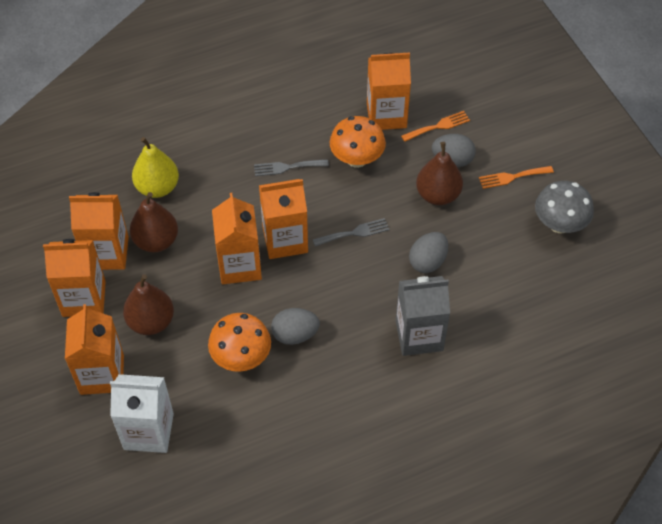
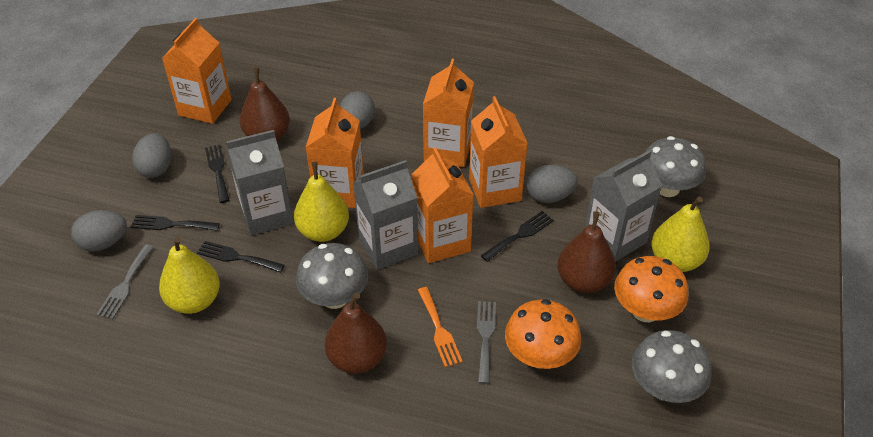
black fork: none = 0 -> [130,215,220,231] [197,241,285,273] [205,145,230,203] [481,211,554,262] = 4
grey carton: [396,276,450,356] = 1 -> [226,130,294,236] [353,160,418,270] [584,150,662,262] = 3
grey egg: [271,308,320,345] [409,232,448,273] [432,134,476,167] = 3 -> [71,210,127,252] [132,133,171,178] [340,91,375,129] [527,165,577,203] = 4
grey mushroom: [535,181,594,234] = 1 -> [296,243,368,309] [632,330,712,403] [646,136,706,197] = 3
orange carton: [43,239,106,317] [65,304,124,395] [69,192,129,270] [212,193,262,284] [259,179,308,259] [367,52,411,130] = 6 -> [162,18,232,124] [305,98,364,208] [412,147,474,263] [423,59,474,167] [469,96,528,208] = 5
orange fork: [401,111,470,142] [479,166,554,189] = 2 -> [418,287,463,367] = 1
white carton: [110,374,174,453] = 1 -> none = 0
yellow pear: [132,137,179,198] = 1 -> [159,237,220,314] [294,162,349,242] [651,197,710,272] = 3

